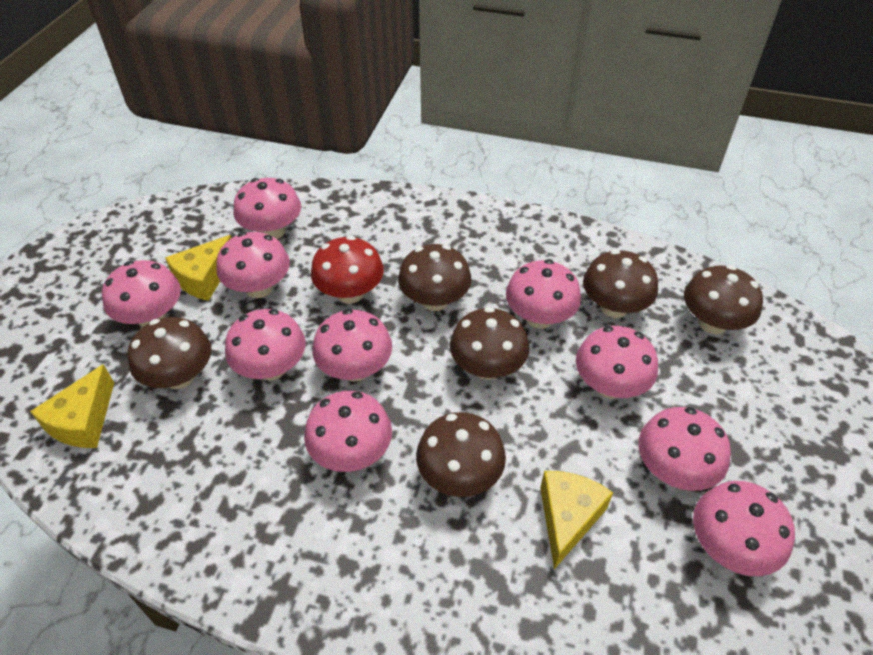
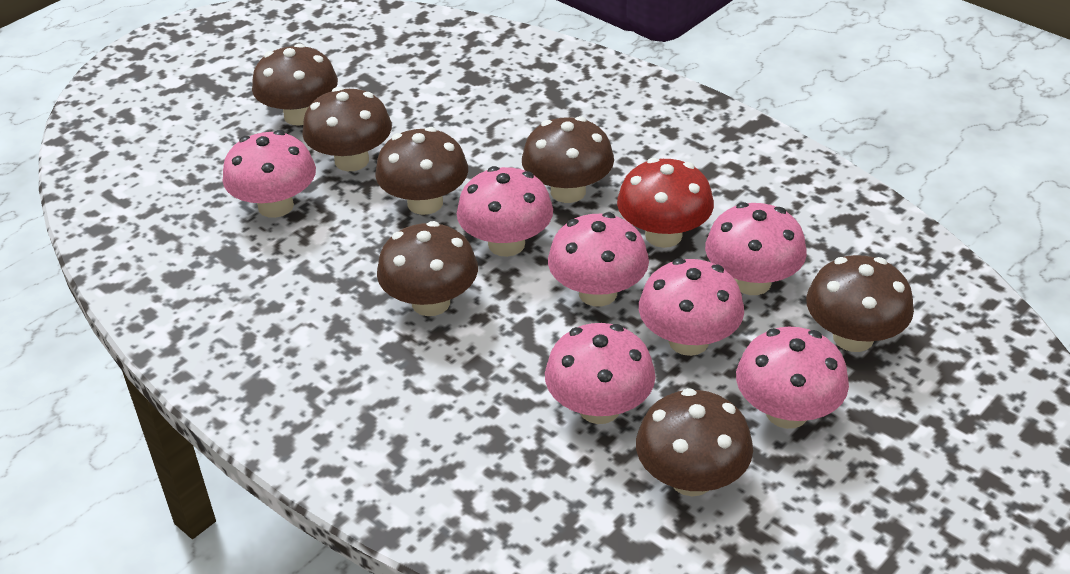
brown mushroom: [128,317,211,389] [398,244,472,311] [416,412,506,497] [450,307,529,380] [583,250,658,318] [684,265,763,334] = 6 -> [252,43,338,126] [302,87,392,171] [375,127,468,215] [377,221,478,316] [522,116,614,203] [636,388,753,496] [806,255,914,352] = 7
pink mushroom: [102,260,181,327] [216,232,290,298] [225,309,306,381] [234,178,301,239] [304,391,392,472] [312,309,392,382] [506,259,581,329] [576,326,658,398] [639,407,731,491] [693,481,795,576] = 10 -> [222,130,316,218] [457,166,553,257] [545,323,655,424] [548,212,649,306] [639,258,744,356] [705,202,807,295] [736,327,849,429] = 7
yellow cheese: [30,364,114,448] [165,235,231,301] [540,471,613,569] = 3 -> none = 0

